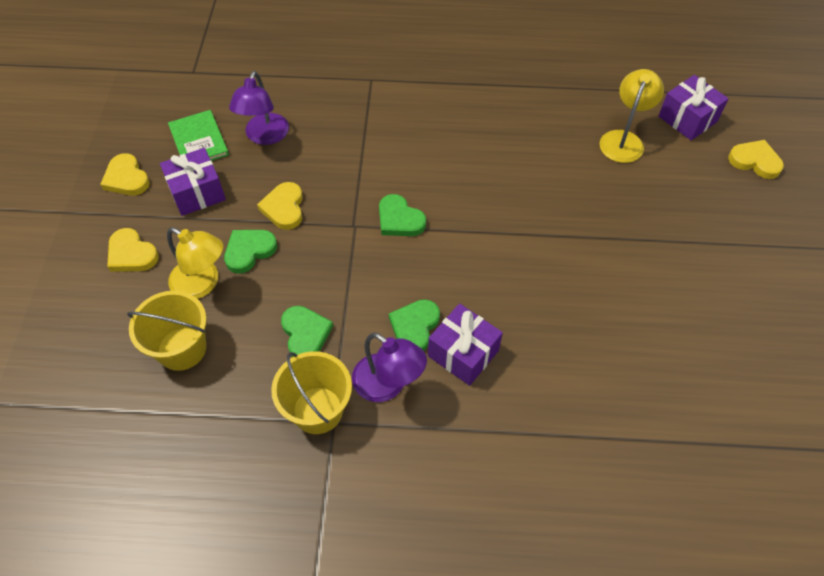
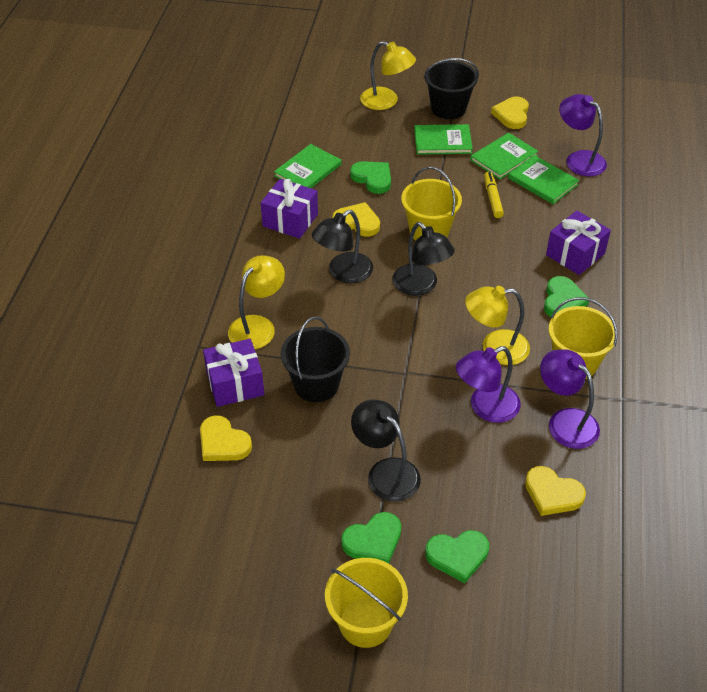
black bucket: none = 0 -> [281,317,350,402] [424,58,479,119] = 2
black lamp: none = 0 -> [312,210,373,283] [351,399,421,502] [392,222,455,296] = 3
green book: [168,110,229,161] = 1 -> [274,144,342,188] [414,124,473,155] [470,133,538,180] [508,155,579,204] = 4
purple lamp: [229,71,289,145] [352,332,427,402] = 2 -> [456,346,521,423] [540,349,600,449] [559,94,607,177] = 3
yellow bucket: [127,291,207,371] [271,351,352,434] = 2 -> [325,558,408,648] [401,167,462,241] [548,297,618,379] = 3
yellow lamp: [167,227,224,299] [599,69,664,163] = 2 -> [228,255,285,349] [360,41,416,110] [465,286,530,365] = 3
yellow marker: none = 0 -> [484,172,504,218] = 1

